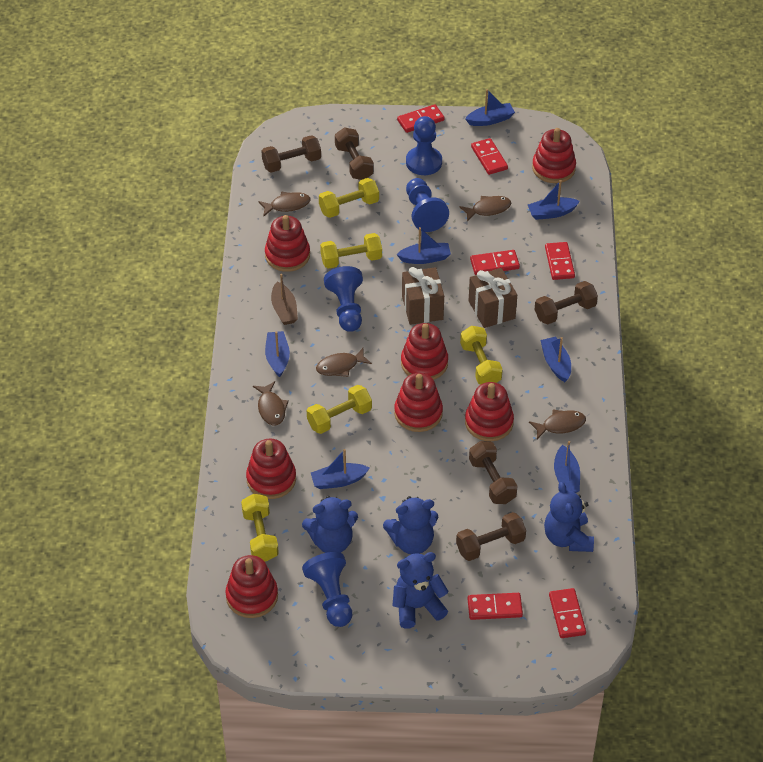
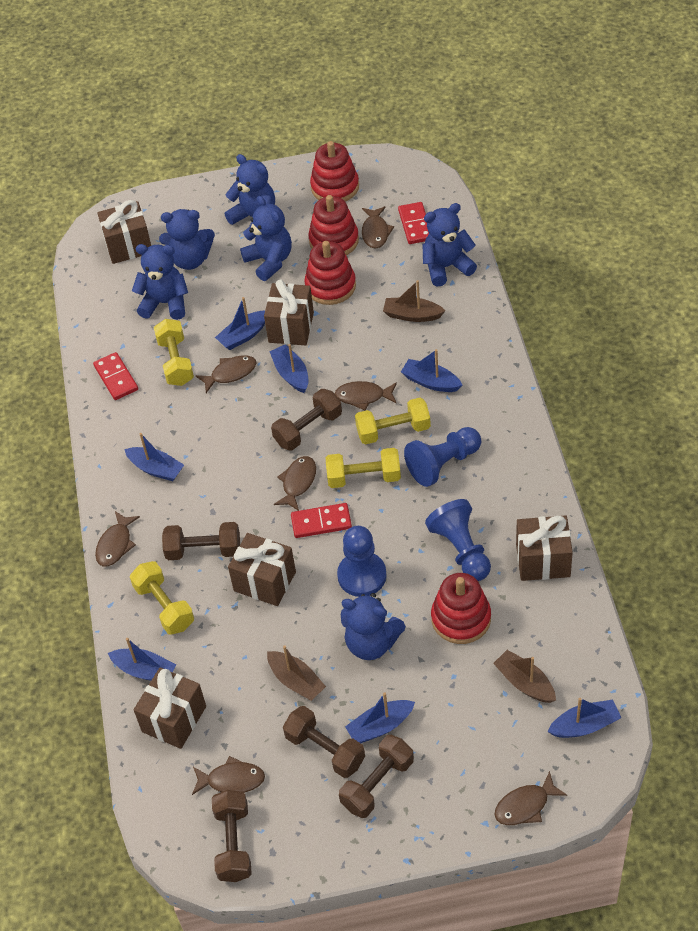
blue pawn: [302,552,352,627] [324,266,363,332] [406,116,442,175] [406,178,449,232] = 4 -> [337,526,387,597] [404,427,481,487] [425,499,491,581] = 3
blue teddy bear: [302,496,358,553] [383,496,438,554] [392,552,449,629] [544,482,594,552] = 4 -> [132,244,188,320] [159,209,215,270] [225,154,275,226] [240,196,292,281] [341,593,406,660] [423,203,477,287] = 6
brown boat: [271,274,298,325] = 1 -> [267,645,326,701] [383,280,445,322] [493,650,556,703] = 3
brown fish: [253,381,289,425] [258,192,310,216] [316,348,372,377] [459,196,511,221] [529,410,586,439] = 5 -> [95,511,140,566] [192,756,265,795] [196,355,256,393] [274,456,316,511] [335,381,397,410] [362,206,394,248] [495,771,567,825] = 7
brown gift: [402,267,444,325] [469,268,517,328] = 2 -> [97,200,151,264] [134,667,206,749] [228,533,296,606] [264,279,314,345] [516,516,573,581] = 5
red domino: [397,104,445,133] [468,593,523,620] [470,250,520,275] [471,138,508,175] [545,242,575,280] [549,588,586,638] = 6 -> [93,352,138,400] [291,503,352,538] [398,202,429,244] = 3
red stacking toy: [225,555,278,618] [246,438,296,499] [265,215,310,272] [394,373,443,432] [401,323,448,380] [465,382,514,441] [532,128,576,183] = 7 -> [304,241,356,305] [308,195,359,255] [310,141,359,202] [431,573,491,644] = 4
yellow dumbbell: [241,494,279,562] [307,385,372,434] [319,178,379,218] [320,233,382,268] [460,326,503,385] = 5 -> [130,561,194,635] [154,319,194,386] [326,448,401,488] [355,398,431,445] = 4

